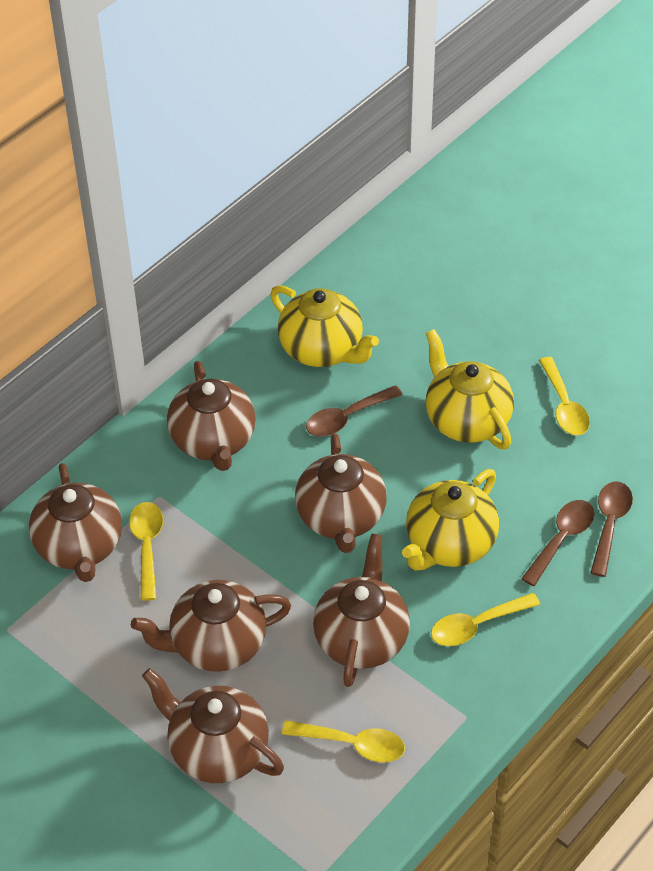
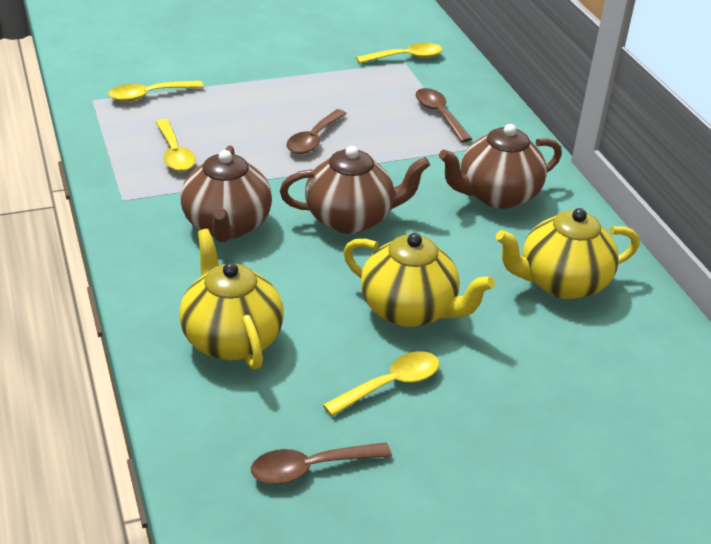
brown teapot: [29,463,122,582] [131,580,291,672] [142,668,284,783] [167,361,256,471] [295,433,387,553] [313,533,410,687] = 6 -> [181,146,272,242] [280,146,430,234] [439,124,562,209] = 3

